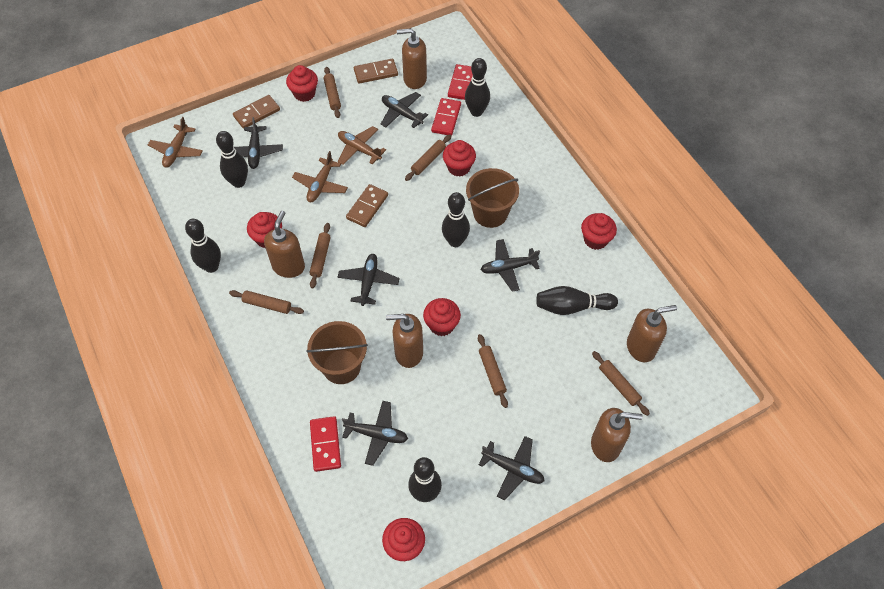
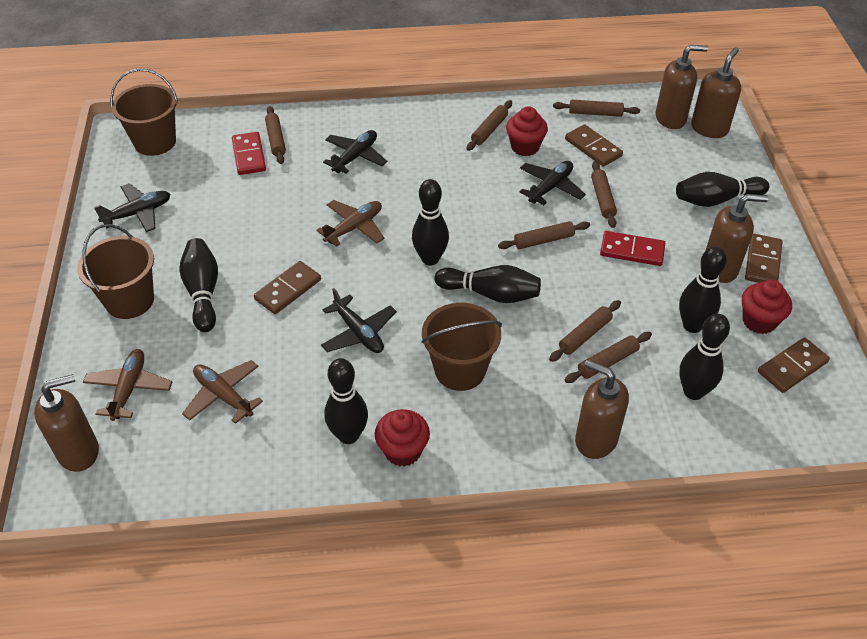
black bowling pin: [185,219,221,273] [216,131,248,188] [408,457,442,502] [442,192,470,247] [465,58,490,117] [536,286,618,315] = 6 -> [179,238,218,332] [324,358,368,444] [412,179,449,265] [435,265,541,303] [676,172,769,207] [679,246,727,333] [679,314,730,400] = 7
black plane: [234,117,283,169] [338,254,400,306] [342,401,408,466] [381,92,428,128] [479,436,545,500] [481,239,540,292] = 6 -> [94,183,170,232] [321,288,397,353] [323,130,387,174] [520,161,586,205] = 4
brown bucket: [306,321,368,384] [466,168,519,228] = 2 -> [77,224,154,319] [110,68,178,156] [421,303,502,391] = 3
brown domino: [233,95,280,129] [346,184,388,227] [354,59,398,84] = 3 -> [254,261,321,314] [565,124,623,167] [745,234,783,283] [758,337,830,393] = 4
brown rolling pin: [229,290,304,314] [309,223,331,288] [324,67,341,118] [405,134,451,181] [478,334,508,408] [592,351,650,416] = 6 -> [265,106,286,164] [467,100,512,151] [498,221,590,249] [549,300,621,362] [553,100,640,117] [565,332,652,383] [591,161,617,228] = 7
red cupcake: [247,212,282,249] [286,65,318,102] [382,518,425,561] [423,298,461,336] [443,140,476,177] [581,213,617,250] = 6 -> [375,409,430,467] [506,106,548,156] [742,280,792,334] = 3
red domino: [310,416,341,472] [431,98,461,136] [448,64,473,100] = 3 -> [232,132,266,175] [600,231,665,266] = 2

